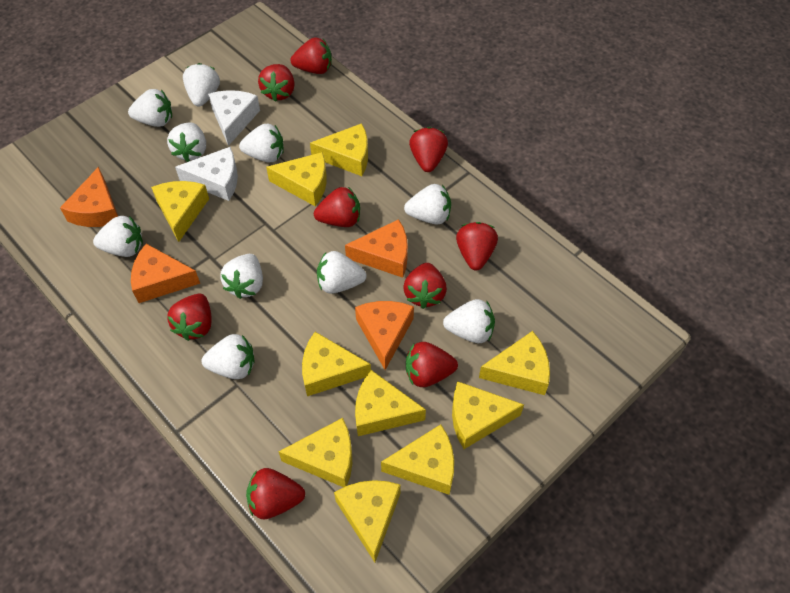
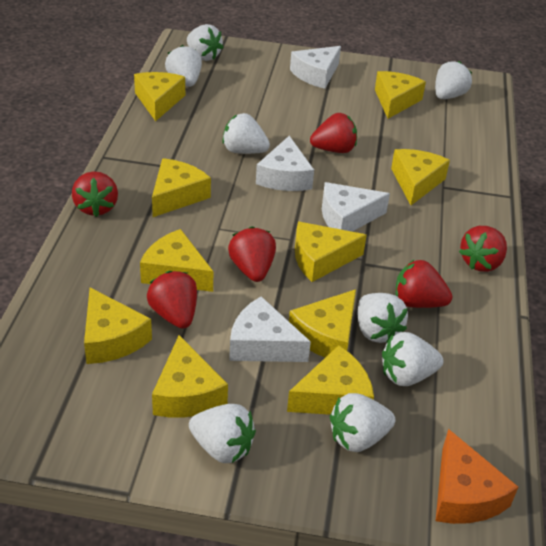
orange cheese: [60,167,118,227] [131,244,200,303] [345,219,408,278] [355,301,414,370] = 4 -> [436,429,518,524] = 1
red strawberry: [167,294,212,341] [246,468,305,519] [258,64,295,102] [291,38,332,74] [314,187,360,227] [403,263,447,309] [406,342,458,387] [409,127,448,172] [456,222,498,270] = 9 -> [72,171,118,217] [147,271,197,329] [228,226,276,282] [310,113,357,153] [395,260,452,308] [459,226,507,272] = 6
white cheese: [175,147,238,201] [208,90,260,146] = 2 -> [229,296,311,362] [256,136,314,191] [290,46,341,89] [322,182,390,232] = 4
white strawberry: [93,216,143,257] [128,89,172,127] [167,122,206,162] [183,63,220,107] [202,334,254,379] [220,254,263,299] [239,124,284,163] [317,251,366,294] [404,184,451,225] [443,299,495,343] = 10 -> [165,45,202,87] [187,24,224,61] [189,404,256,463] [222,113,270,154] [330,393,395,452] [358,293,408,343] [382,332,444,386] [435,61,472,99] = 8

